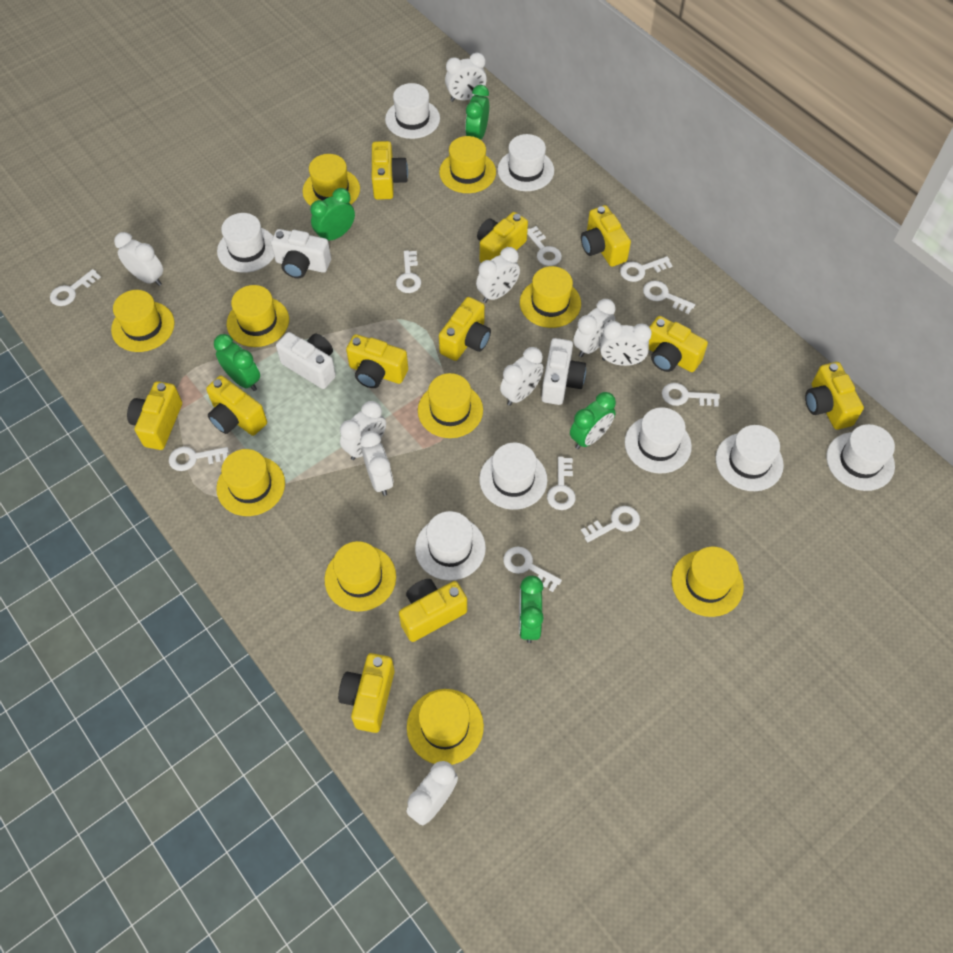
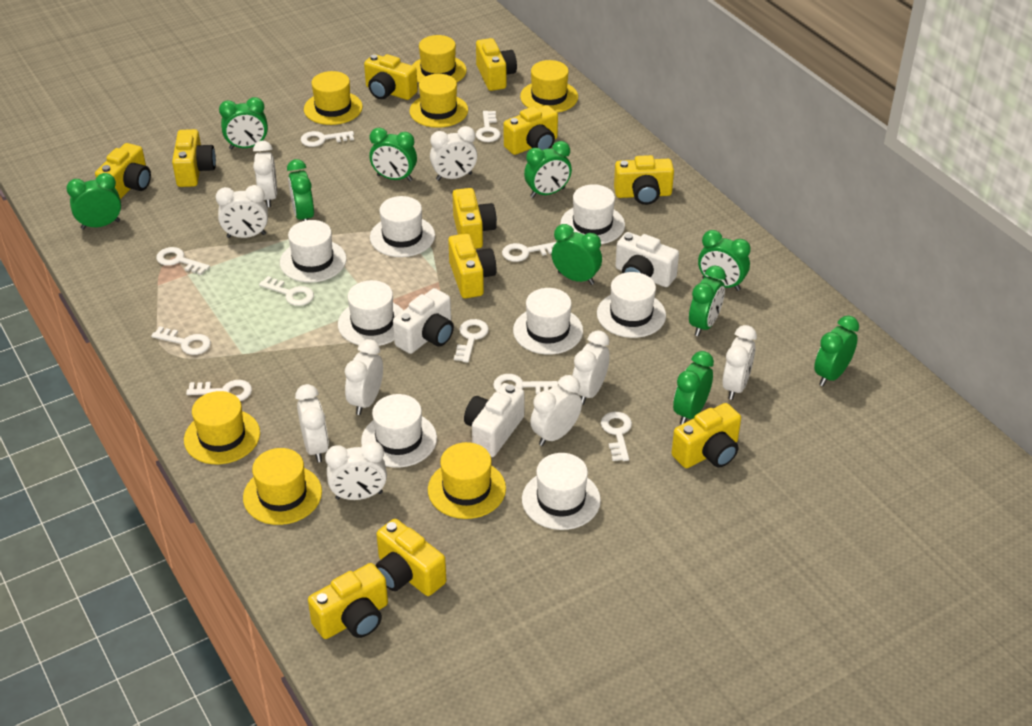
green clock: [214,334,260,391] [310,188,355,240] [465,85,489,140] [519,576,544,643] [570,392,616,449] = 5 -> [66,173,121,230] [219,97,268,149] [287,159,314,221] [369,128,417,181] [524,141,572,198] [552,224,602,285] [673,351,714,425] [689,265,726,336] [698,230,751,291] [814,316,859,386] = 10
yellow hat: [111,290,175,352] [216,449,285,516] [227,285,289,347] [302,154,360,206] [325,541,396,612] [407,689,484,765] [418,373,483,438] [439,136,496,193] [520,266,581,328] [671,547,744,617] = 10 -> [184,391,260,464] [243,448,322,525] [304,71,363,125] [409,74,468,128] [412,35,467,83] [428,442,506,519] [520,60,578,113] = 7

